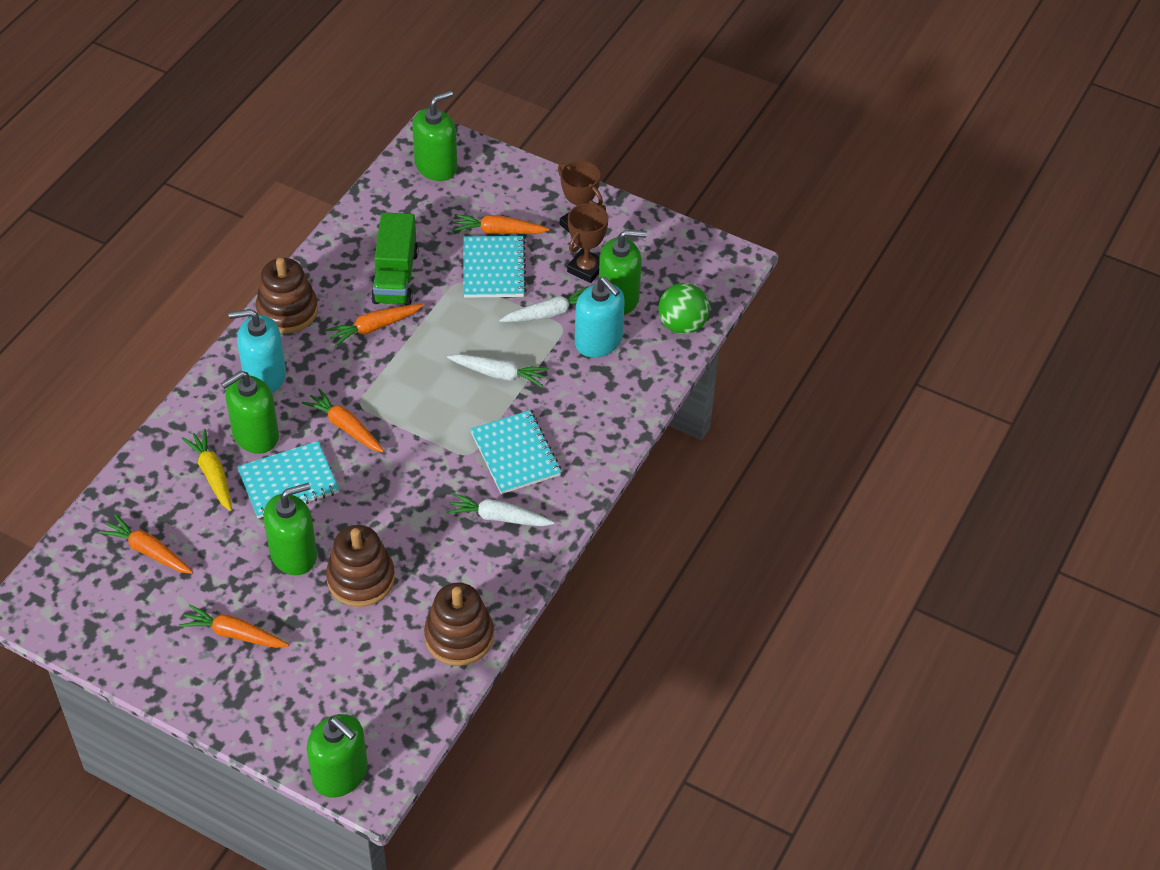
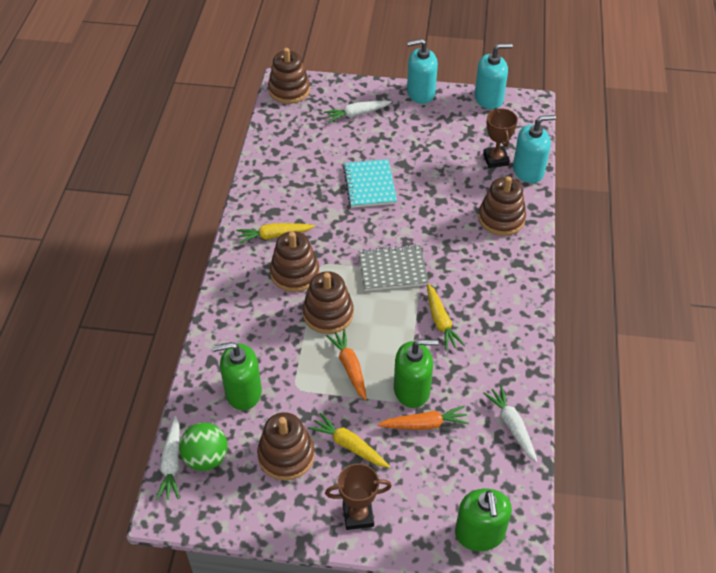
brown stacking toy: [256,258,318,334] [326,525,395,607] [424,583,494,666] = 3 -> [257,412,315,481] [268,48,310,104] [270,231,320,292] [303,271,354,334] [478,176,526,236] = 5
green soap dispenser: [221,371,279,454] [263,483,317,575] [307,714,368,798] [412,90,457,181] [599,230,647,315] = 5 -> [213,342,262,410] [394,339,439,408] [455,489,512,551] = 3
green truck: [371,212,419,305] = 1 -> none = 0
grey notebook: none = 0 -> [358,244,429,291] = 1
orange carrot: [99,514,193,574] [179,604,289,648] [302,388,384,452] [326,304,424,346] [452,214,550,234] = 5 -> [326,329,367,400] [377,406,469,430] = 2
turquoise notebook: [237,441,339,518] [463,236,527,298] [470,410,561,494] = 3 -> [343,159,397,208] = 1
turquoise soap dispenser: [229,309,286,393] [575,277,625,357] = 2 -> [407,39,438,104] [474,43,513,109] [513,115,556,183] = 3
yellow carrot: [182,429,232,511] = 1 -> [236,223,315,244] [308,413,390,468] [427,284,465,351] = 3

